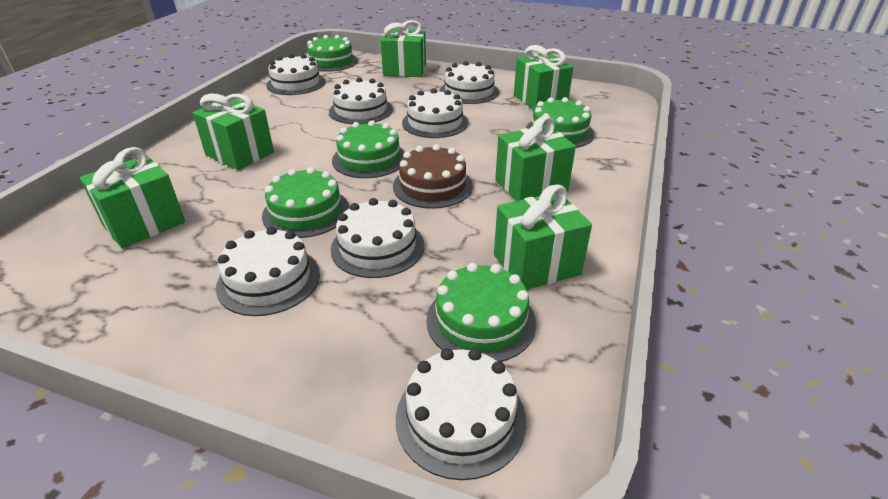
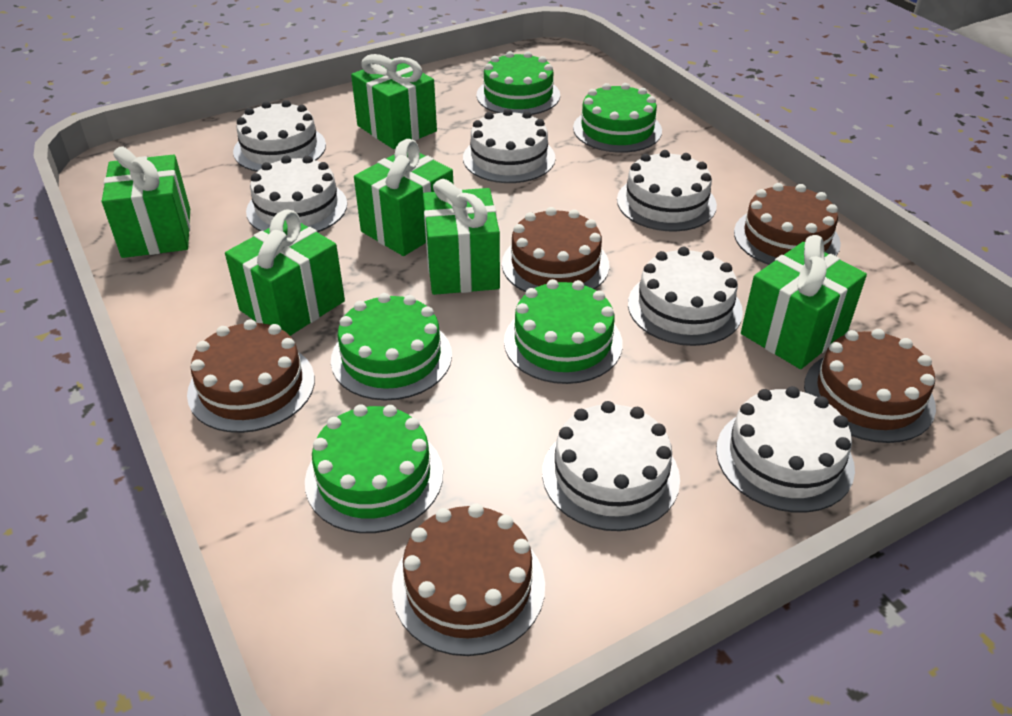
brown cake: [393,144,473,209] = 1 -> [187,319,315,433] [392,503,545,656] [502,207,609,292] [734,183,841,265] [804,329,936,443] = 5

